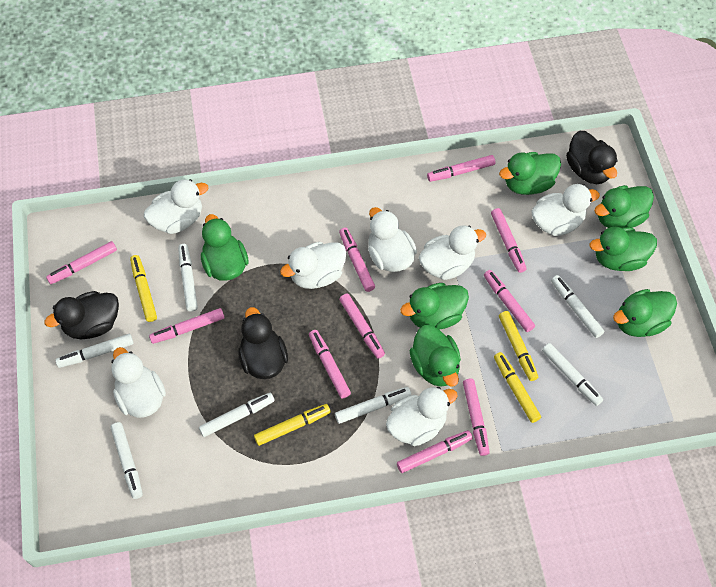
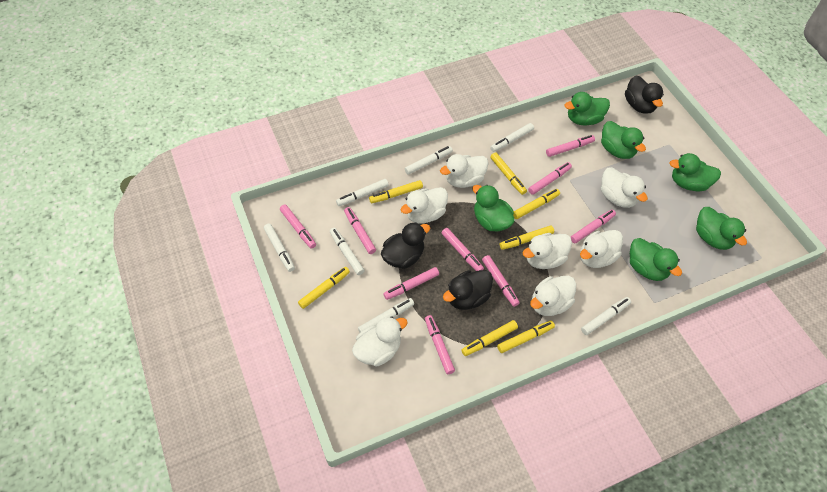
green duck: [201,214,249,281] [400,283,469,329] [409,325,461,387] [499,152,561,195] [589,227,657,271] [594,185,654,228] [613,289,677,337] = 7 -> [472,185,515,232] [565,92,610,126] [601,121,646,159] [630,238,682,281] [670,153,721,192] [696,207,747,250] = 6
pink marker: [46,241,117,284] [149,308,225,344] [309,330,351,399] [339,228,375,292] [339,294,385,359] [397,430,473,473] [427,155,495,182] [463,379,490,456] [484,270,535,332] [491,208,527,273] = 10 -> [280,205,316,249] [344,207,376,254] [384,267,439,300] [425,315,455,374] [441,228,484,271] [482,255,520,307] [528,162,572,195] [546,135,595,157] [571,210,616,244] = 9
yellow marker: [130,255,157,322] [254,404,331,446] [494,352,541,423] [499,311,538,381] = 4 -> [298,267,350,309] [369,180,423,203] [461,320,518,356] [490,153,527,195] [497,321,555,353] [500,226,554,250] [513,189,560,219] = 7

